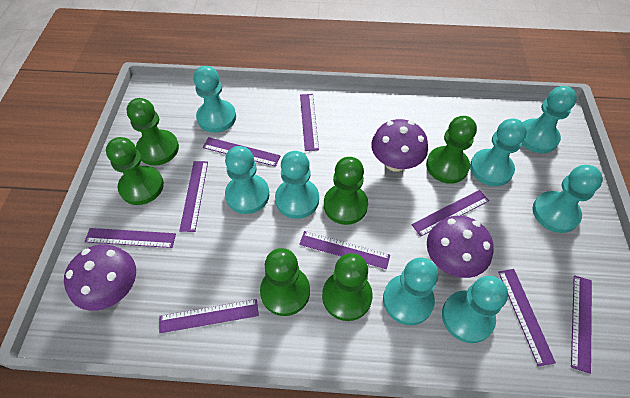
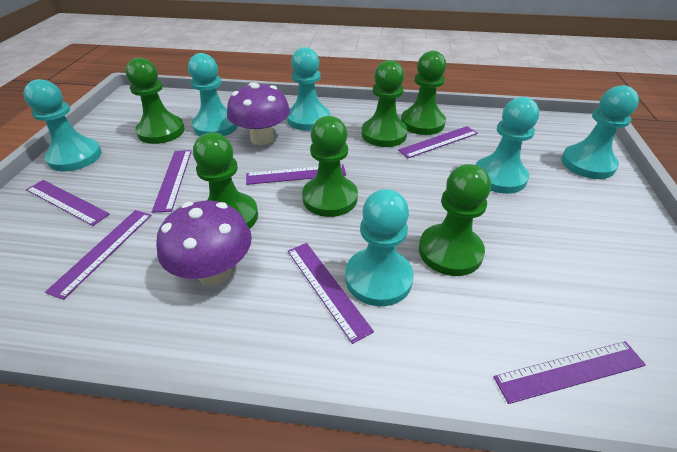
purple mushroom: [64,244,136,311] [371,119,428,172] [427,216,494,278] = 3 -> [156,201,252,285] [227,83,290,145] = 2
purple ruler: [85,228,176,248] [159,299,259,333] [179,161,208,232] [203,137,281,167] [299,231,390,269] [300,94,319,151] [411,190,489,237] [498,269,556,367] [571,275,592,374] = 9 -> [26,180,110,226] [45,210,152,300] [152,150,192,213] [246,164,346,185] [288,243,374,344] [398,126,478,158] [493,341,646,404] = 7
turquoise pawn: [194,66,236,133] [225,146,270,214] [275,151,319,219] [383,257,438,325] [442,276,508,343] [470,118,527,186] [522,86,577,153] [532,165,603,233] = 8 -> [23,79,102,171] [188,53,238,136] [287,47,330,131] [345,189,413,306] [475,97,539,194] [561,85,639,179] = 6

